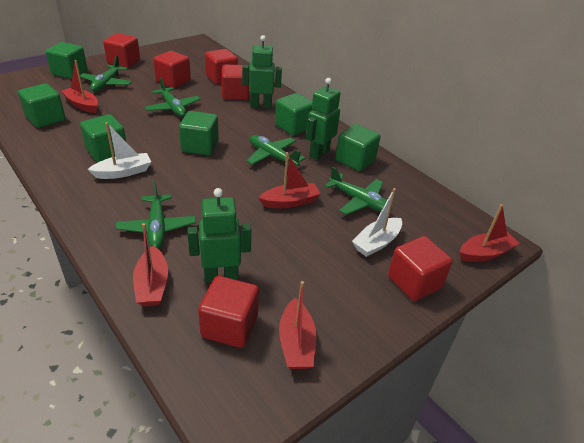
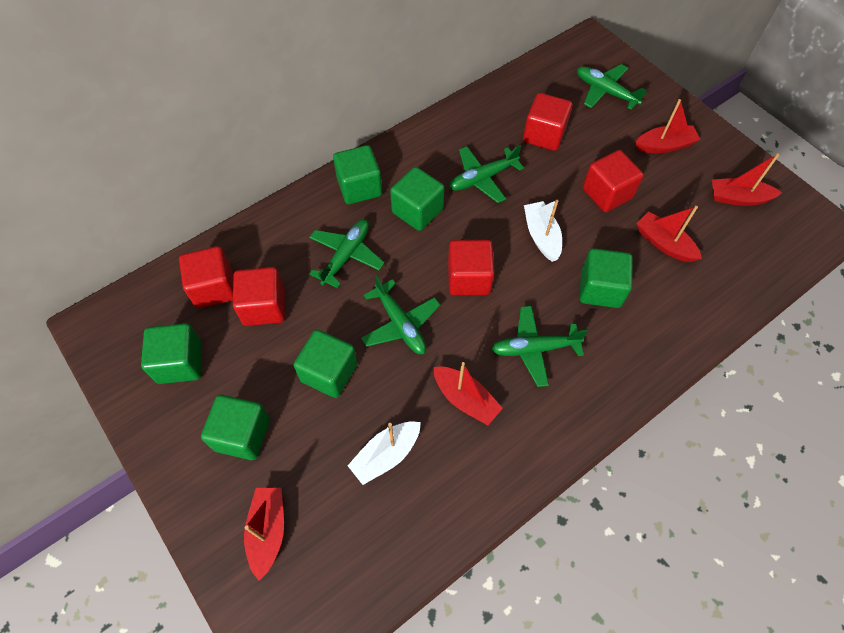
green robot: [187,188,251,282] [242,35,282,109] [306,78,341,160] = 3 -> none = 0
red cube: [103,33,140,68] [153,51,191,88] [198,276,259,348] [205,49,238,85] [222,65,249,100] [388,236,453,301] = 6 -> [179,246,233,308] [233,267,285,326] [448,240,495,295] [523,93,572,151] [583,150,643,212] = 5

